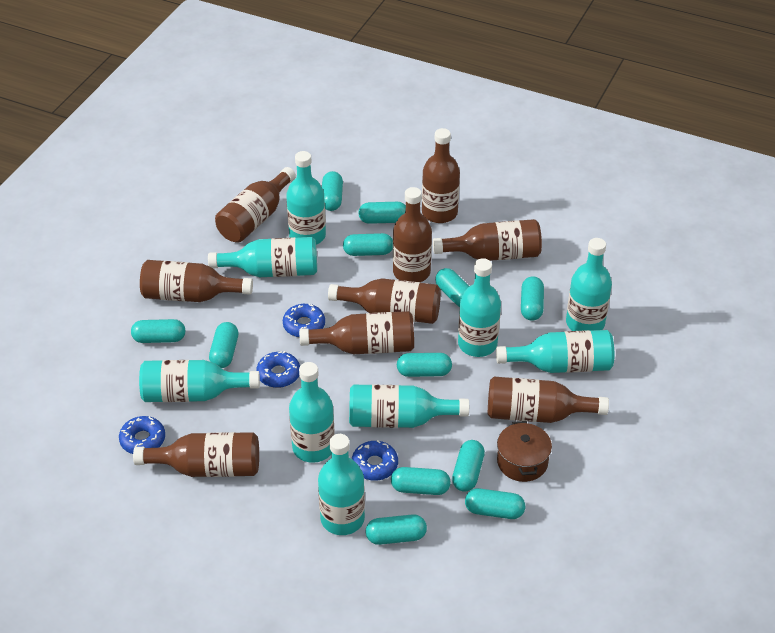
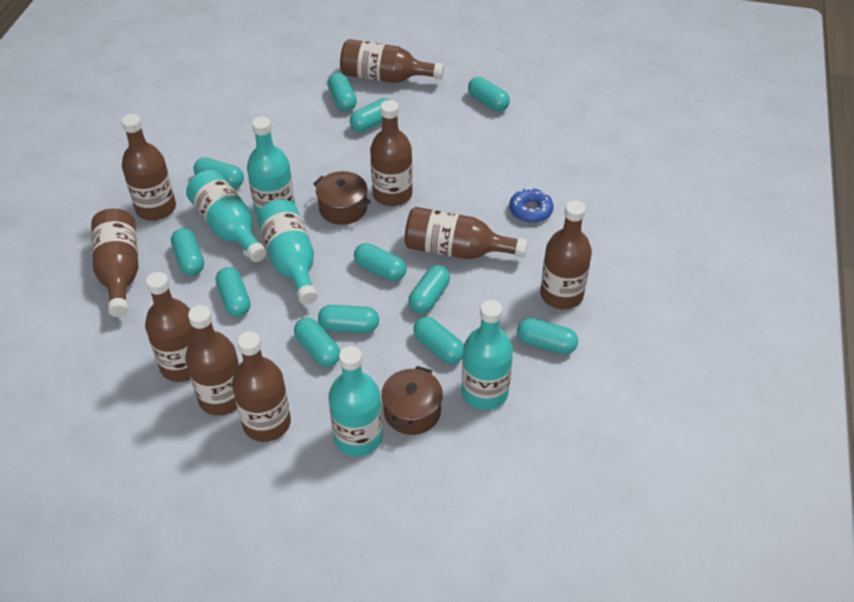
blue donut: [119,416,165,454] [256,351,300,388] [283,304,325,337] [352,440,398,481] = 4 -> [509,188,553,223] = 1
brown pot: [497,421,552,482] = 1 -> [313,171,371,225] [381,366,443,435] = 2
turquoise bottle: [139,360,260,402] [208,237,317,277] [286,151,326,245] [289,362,335,463] [318,434,365,535] [349,385,469,428] [458,258,501,357] [496,330,614,373] [566,238,612,331] = 9 -> [186,170,267,262] [247,117,295,216] [257,200,317,305] [329,346,383,456] [461,300,513,410] = 5

